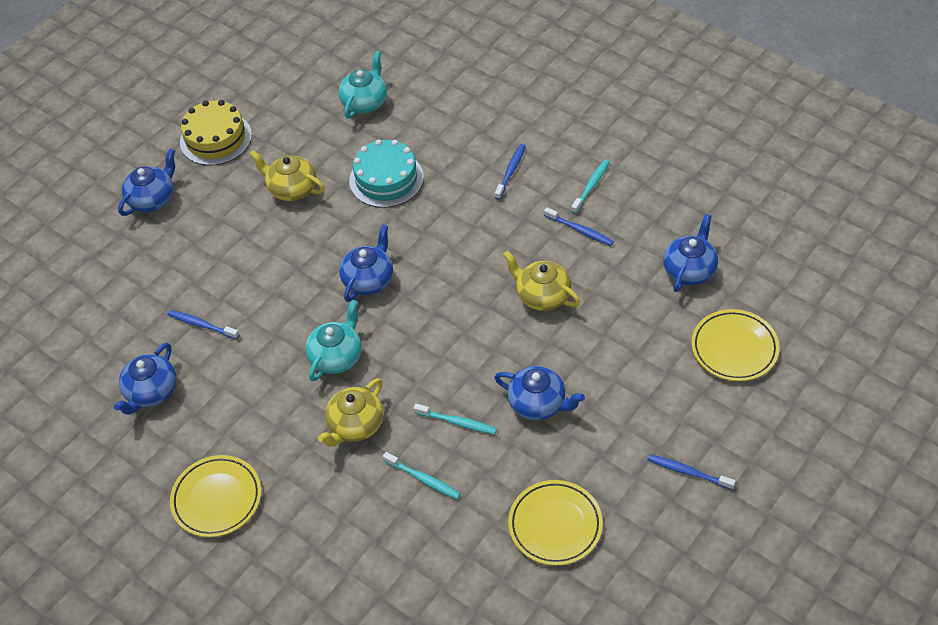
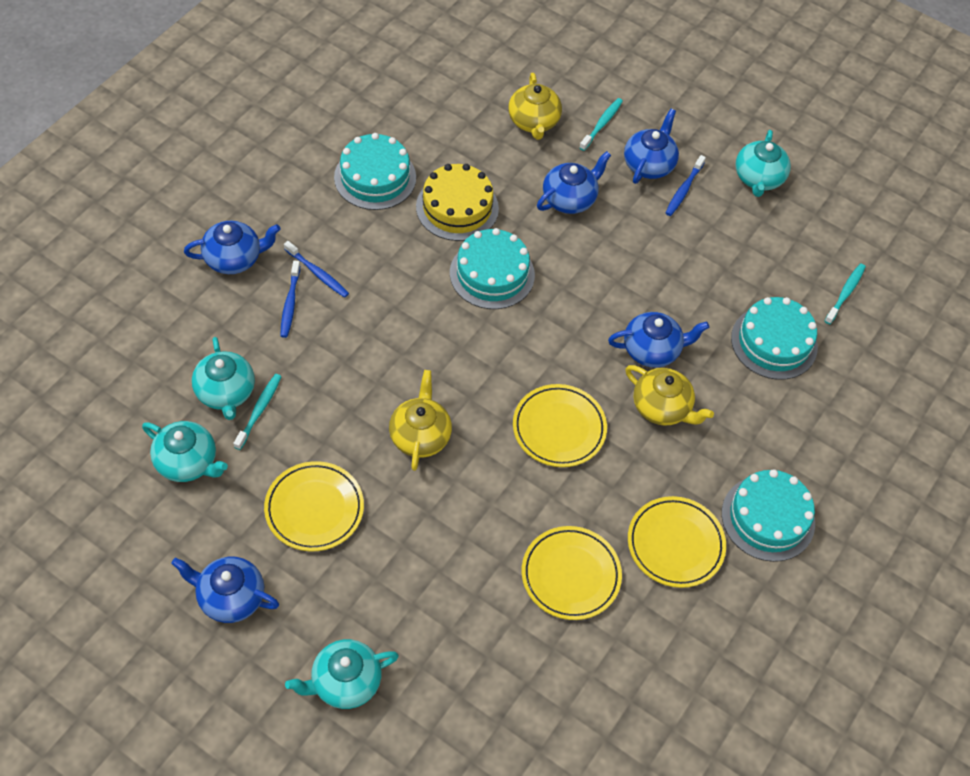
blue toothbrush: [167,310,239,339] [494,144,526,200] [544,207,614,246] [648,454,736,490] = 4 -> [280,261,300,338] [284,241,349,298] [666,155,706,216] = 3
turquoise cake: [349,139,424,208] = 1 -> [334,133,416,210] [450,228,535,309] [722,469,815,562] [731,297,818,380] = 4
turquoise teapot: [306,300,362,381] [339,51,387,119] = 2 -> [142,421,228,482] [192,337,255,420] [285,639,399,709] [735,130,791,197] = 4
yellow plate: [170,455,261,537] [508,480,603,566] [691,309,779,381] = 3 -> [264,461,364,551] [513,384,607,467] [522,526,622,620] [628,496,726,588] = 4

